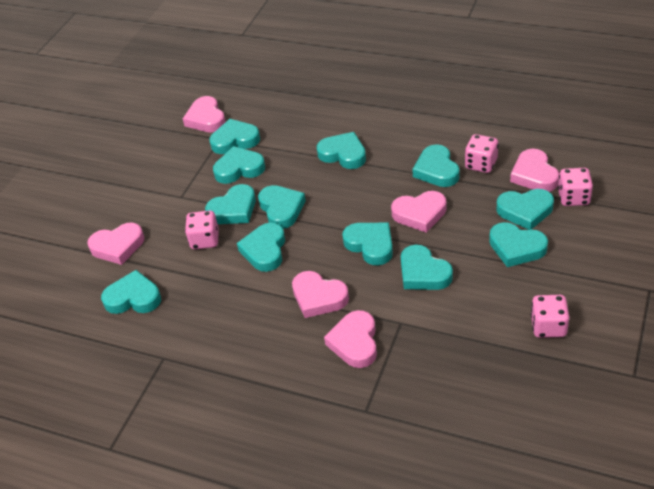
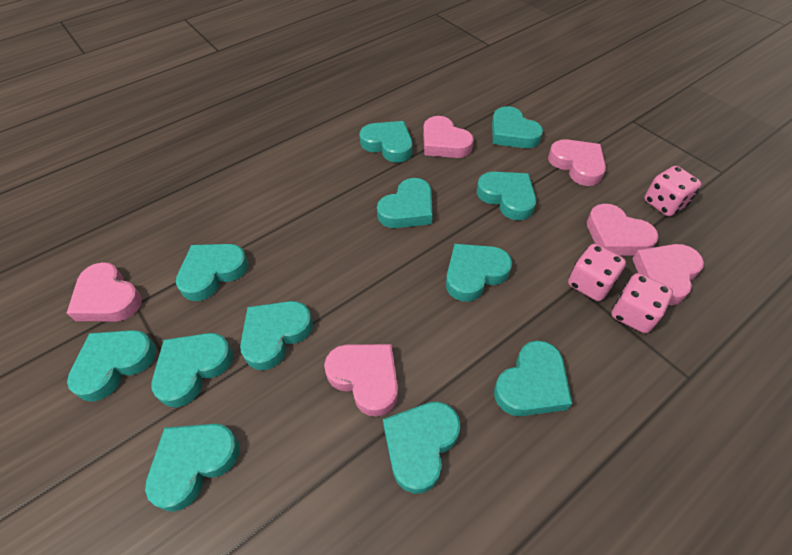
pink dice: [185,210,219,249] [465,134,499,173] [531,295,569,338] [558,168,593,206] = 4 -> [568,244,626,301] [611,273,673,333] [644,166,702,216] = 3

